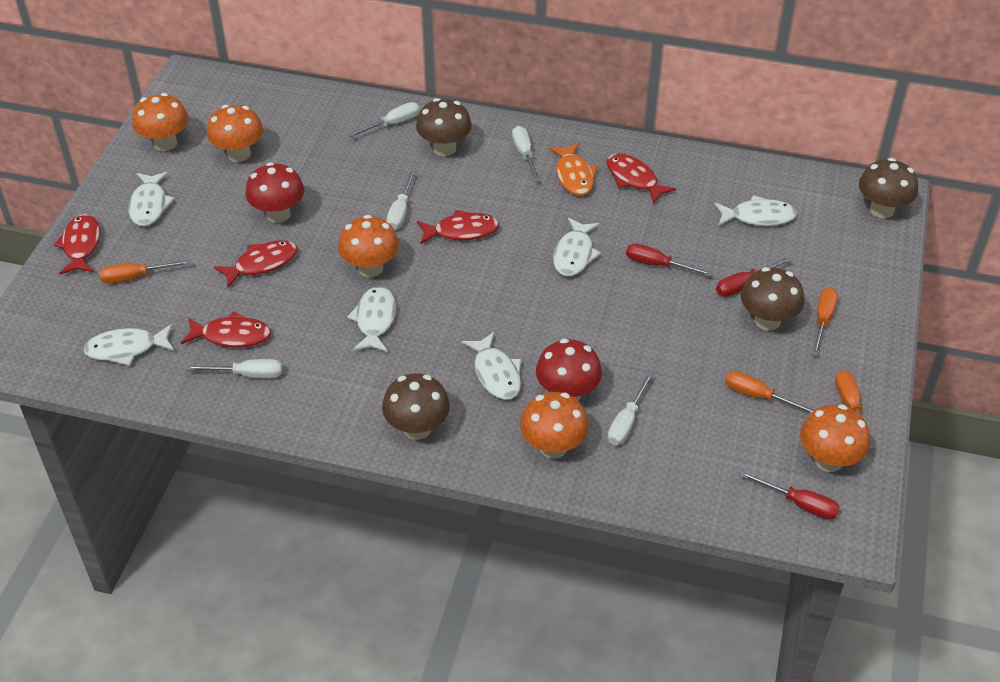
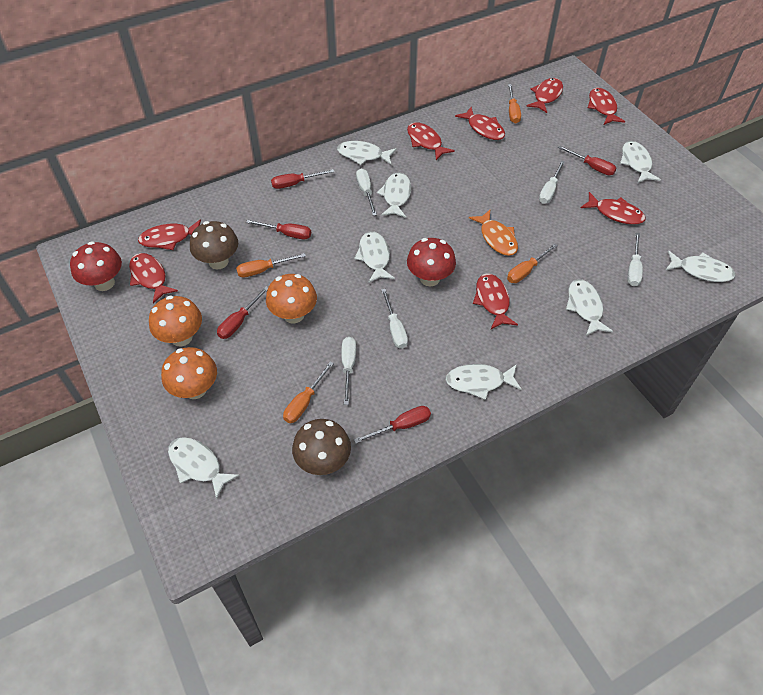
brown mushroom: [382,373,450,440] [416,98,472,156] [741,267,804,331] [859,158,918,218] = 4 -> [190,221,238,270] [292,419,351,475] = 2
orange mushroom: [132,93,189,151] [207,105,263,162] [338,215,399,277] [520,392,589,459] [800,404,870,472] = 5 -> [149,296,202,346] [161,347,217,399] [266,274,317,323] = 3
red fish: [53,214,100,275] [181,311,271,348] [214,240,297,288] [417,210,499,245] [607,154,676,204] = 5 -> [129,253,178,303] [138,219,201,250] [407,122,455,160] [455,107,505,140] [473,273,518,329] [526,78,563,113] [581,192,645,225] [588,88,625,125] = 8
red screwdriver: [626,243,713,276] [716,257,792,297] [739,471,840,520] = 3 -> [217,287,268,339] [246,220,311,239] [271,169,334,189] [354,406,431,443] [558,146,617,175] = 5
white fish: [83,324,174,366] [128,172,175,226] [347,286,396,352] [461,332,521,400] [553,218,601,276] [714,195,797,226] = 6 -> [168,437,240,500] [337,141,396,165] [354,231,395,283] [377,172,411,218] [446,364,522,400] [566,279,613,336] [620,141,661,183] [666,251,735,282] = 8

